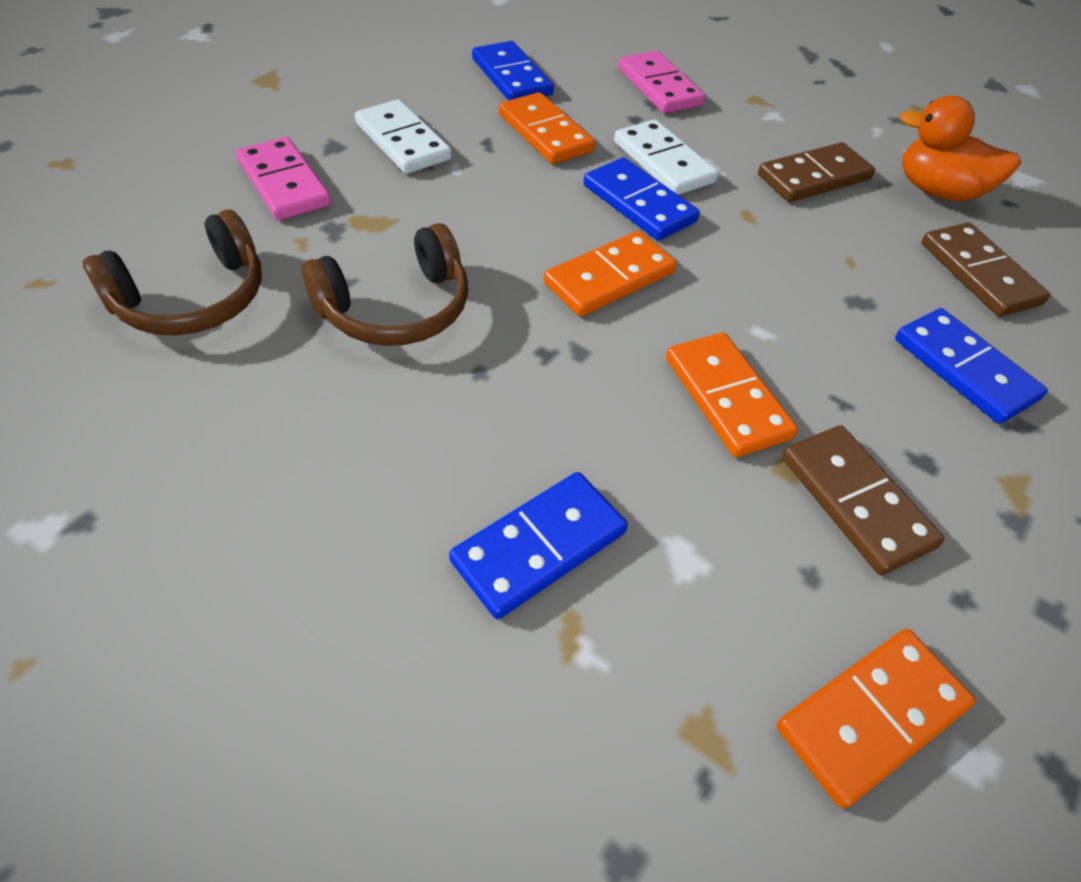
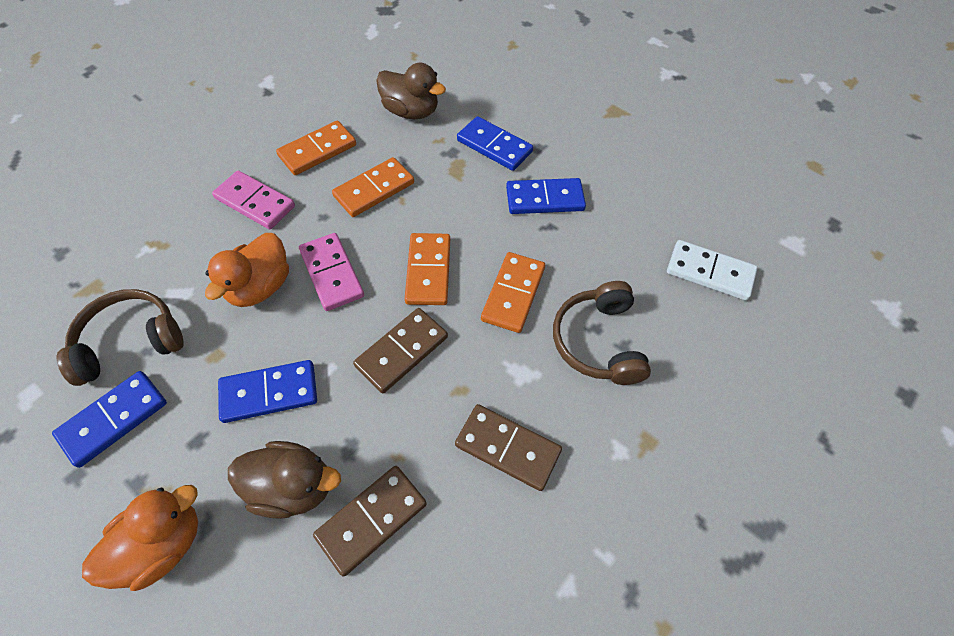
brown duck: none = 0 -> [228,441,341,519] [376,63,446,119] = 2
orange duck: [900,95,1021,201] = 1 -> [82,485,198,591] [205,233,289,307] = 2
white domino: [355,99,452,174] [614,119,718,195] = 2 -> [667,240,758,300] = 1

